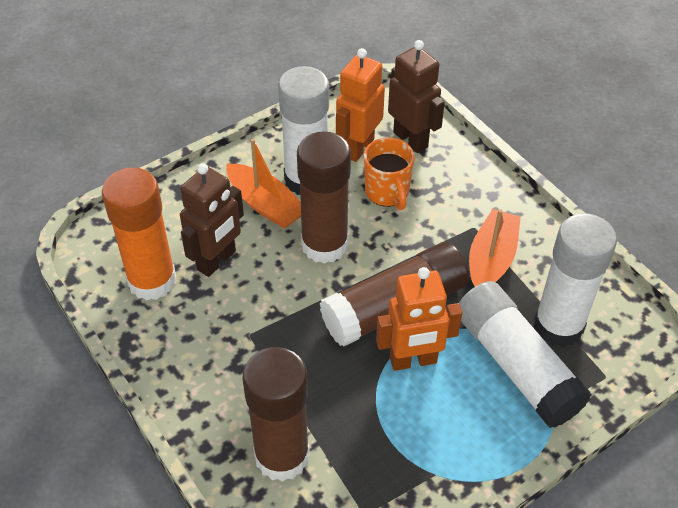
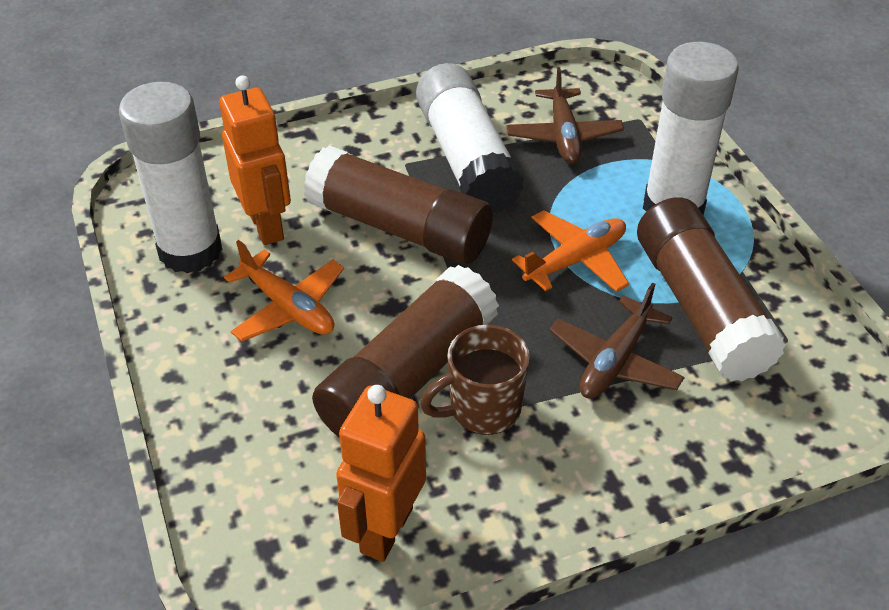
brown mug: none = 0 -> [420,325,530,435] = 1
brown plane: none = 0 -> [506,67,624,164] [549,282,685,399] = 2
brown robot: [180,163,244,277] [388,40,445,153] = 2 -> none = 0
orange boat: [226,138,301,229] [469,209,521,287] = 2 -> none = 0
orange glue stick: [102,167,176,301] = 1 -> none = 0
orange mug: [364,137,415,210] = 1 -> none = 0
orange plane: none = 0 -> [224,240,344,342] [512,210,629,292] = 2

